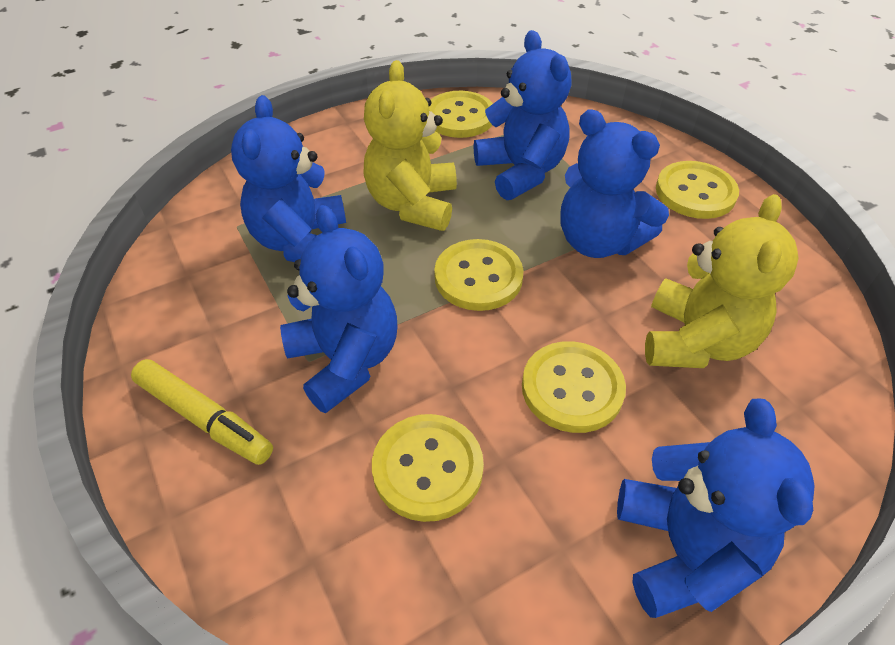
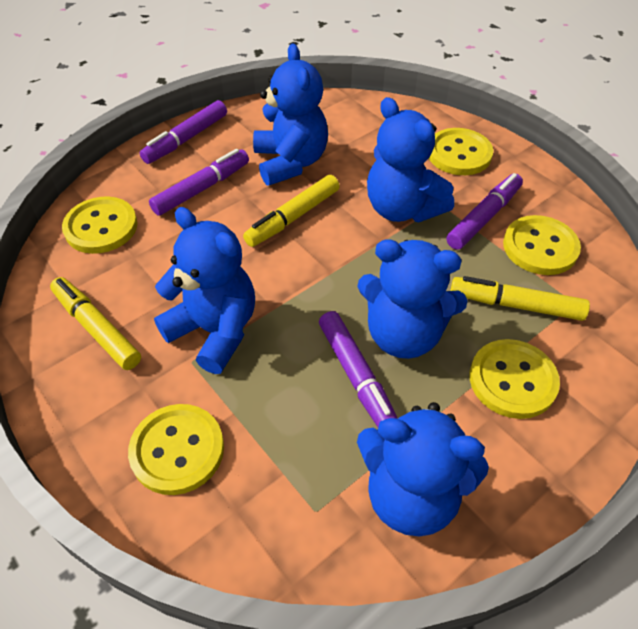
purple marker: none = 0 -> [140,100,227,164] [149,149,249,216] [319,311,398,427] [446,173,523,250] = 4
yellow marker: [131,359,273,465] = 1 -> [50,277,141,370] [243,175,340,247] [450,276,590,321] = 3
yellow teddy bear: [364,60,457,231] [645,194,799,368] = 2 -> none = 0

